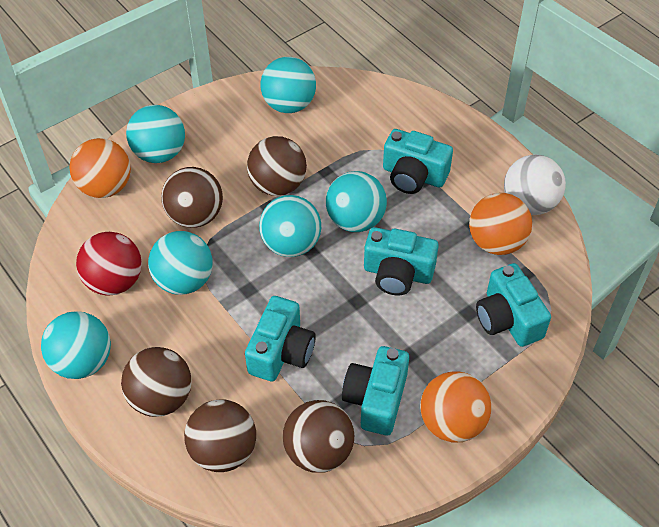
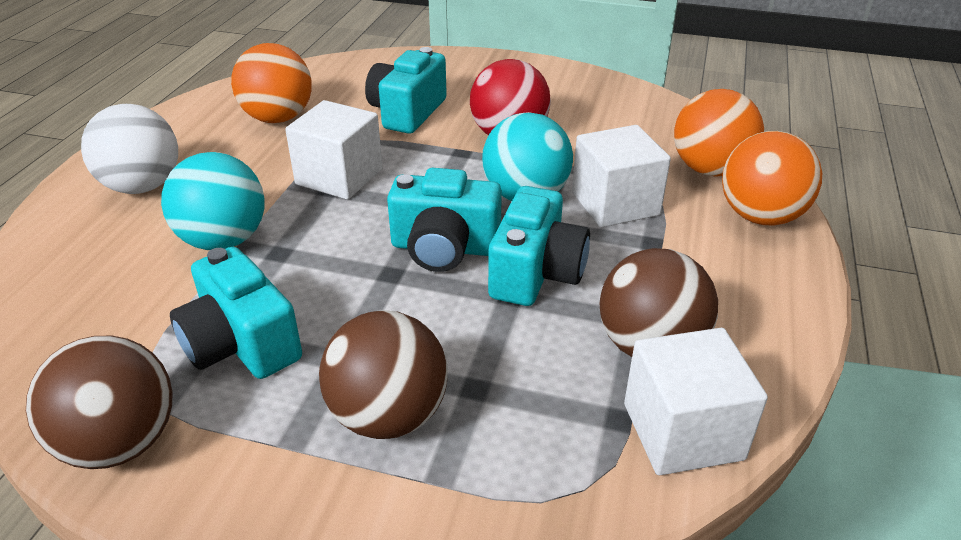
brown ball: [121,347,192,417] [161,167,223,228] [184,399,256,472] [247,136,307,196] [283,400,354,473] = 5 -> [26,336,173,469] [319,310,448,439] [599,248,718,357] = 3
turquoise ball: [41,311,111,379] [126,105,185,163] [148,231,213,295] [259,195,321,257] [260,57,316,113] [326,171,387,232] = 6 -> [161,152,265,250] [482,112,573,201] = 2
turquoise camera: [245,296,316,382] [342,346,409,435] [364,227,439,295] [383,129,453,194] [476,263,551,347] = 5 -> [170,247,302,379] [365,47,447,134] [387,168,502,272] [488,186,590,306] = 4
white cube: none = 0 -> [285,100,383,200] [572,125,671,228] [624,328,768,475] = 3

